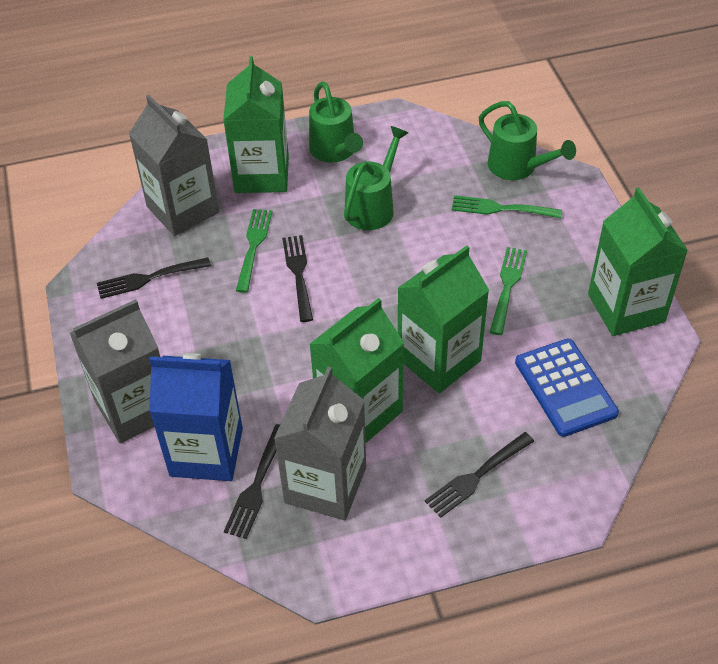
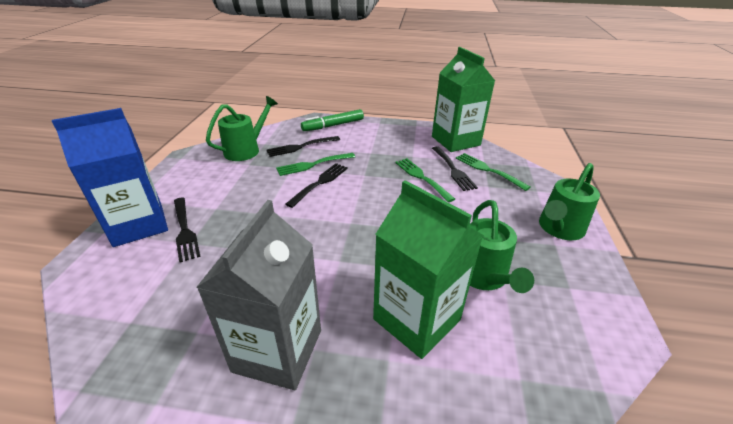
blue calculator: [515,339,619,437] = 1 -> none = 0
green carton: [223,56,289,193] [309,298,404,443] [398,245,489,393] [588,188,688,336] = 4 -> [373,180,484,359] [432,47,495,152] = 2
green marker: none = 0 -> [301,109,364,131] = 1
grey carton: [70,299,160,444] [129,95,219,236] [274,366,366,520] = 3 -> [196,200,321,390] = 1

